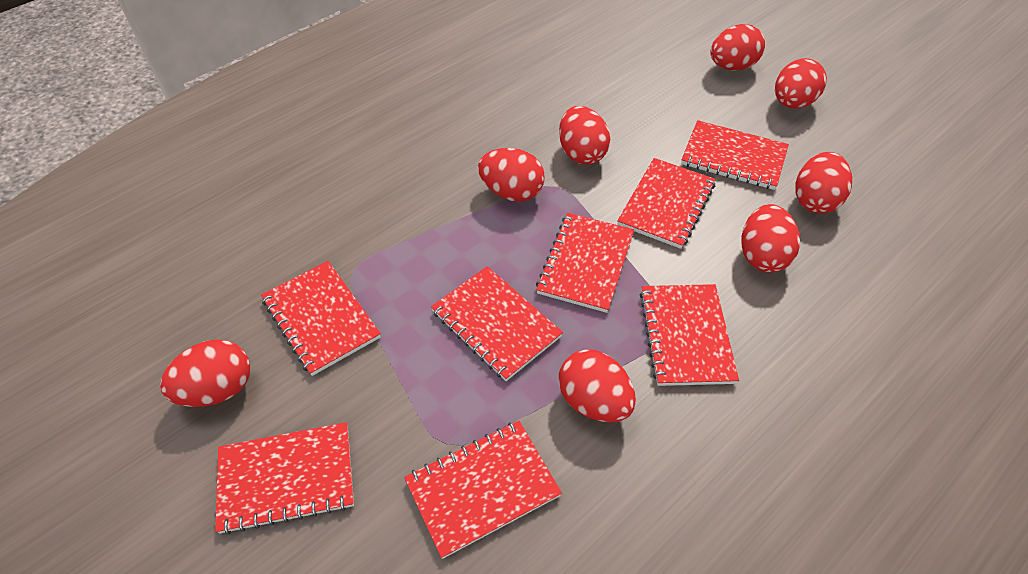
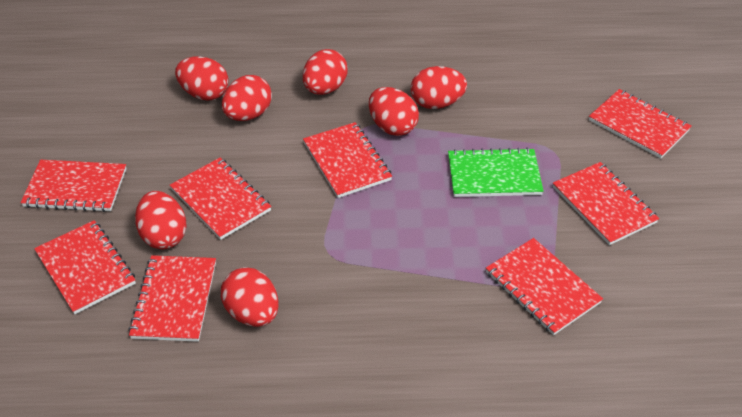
green notebook: none = 0 -> [448,148,544,197] = 1
red egg: [160,339,251,407] [478,148,545,202] [559,106,610,165] [559,349,636,423] [710,24,765,71] [741,204,800,273] [775,58,827,109] [795,152,852,214] = 8 -> [135,191,187,249] [175,56,229,101] [221,267,278,327] [222,75,272,121] [303,49,348,95] [369,87,419,136] [411,66,467,109] = 7

